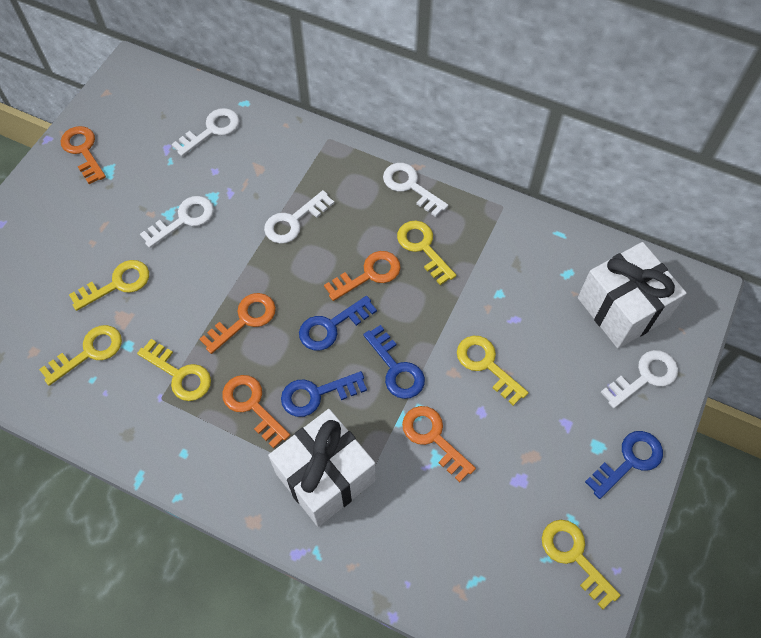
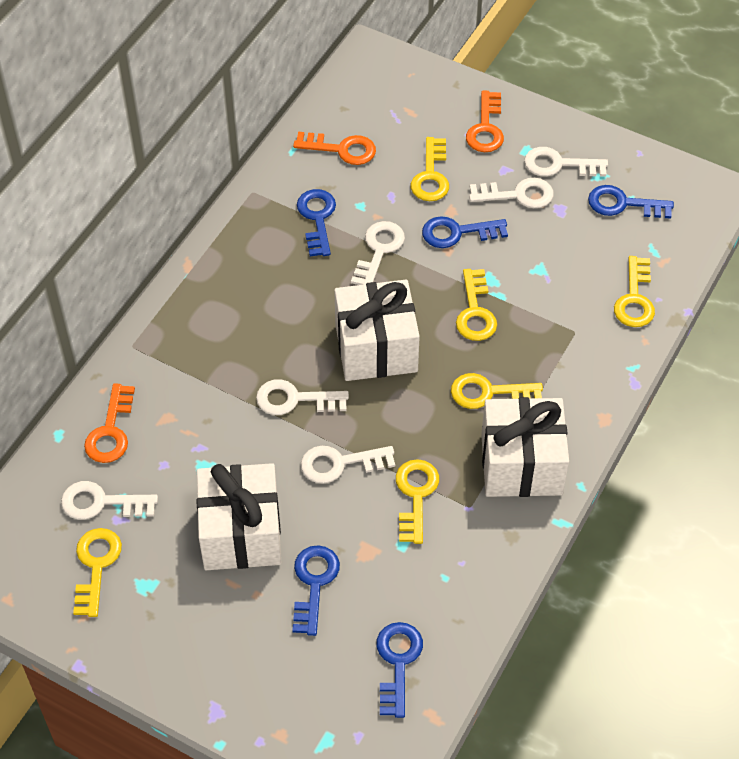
blue key: [281,371,367,417] [299,296,377,351] [363,325,425,399] [585,431,663,499] = 4 -> [292,545,340,636] [297,189,336,257] [376,622,423,718] [422,216,508,248] [588,185,674,219] = 5
orange key: [61,126,106,184] [200,293,276,354] [222,375,290,449] [324,251,401,301] [402,406,476,482] = 5 -> [84,383,135,463] [293,132,376,165] [466,91,504,152] = 3
white gift: [268,409,376,527] [578,242,687,349] = 2 -> [197,463,281,570] [334,280,420,381] [481,397,569,497] = 3
white key: [140,196,214,248] [172,108,239,156] [264,190,334,244] [383,163,448,217] [601,350,678,408] = 5 -> [61,481,158,520] [256,379,349,415] [301,446,395,484] [351,221,405,285] [469,178,554,208] [524,147,608,177] = 6

